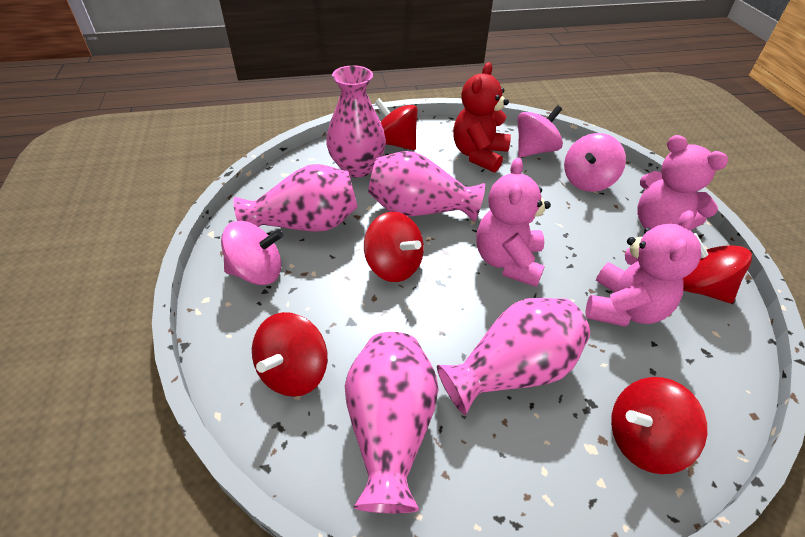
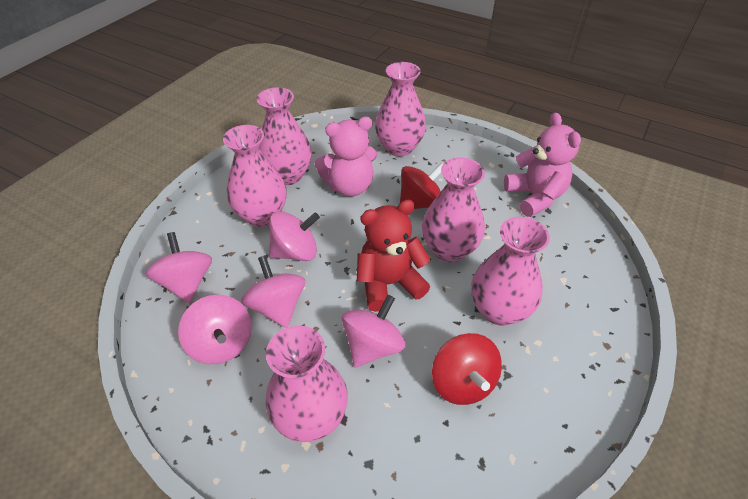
pink spinning top: [221,221,283,285] [517,105,563,157] [564,133,626,192] = 3 -> [145,232,212,303] [178,295,252,364] [241,255,305,328] [269,211,320,261] [342,295,405,367] = 5
pink teddy bear: [476,158,551,287] [586,210,701,327] [637,135,728,230] = 3 -> [315,117,377,197] [504,113,581,217] = 2
pink vase: [233,164,358,232] [326,65,386,177] [345,332,439,513] [368,151,485,222] [437,298,590,415] = 5 -> [223,125,287,227] [256,87,312,185] [265,325,348,442] [375,62,426,157] [422,157,485,262] [471,217,550,326] = 6
red spinning top: [252,312,328,397] [364,212,424,282] [375,98,418,150] [611,377,707,474] [683,233,752,303] = 5 -> [400,163,443,209] [432,333,502,405] = 2

